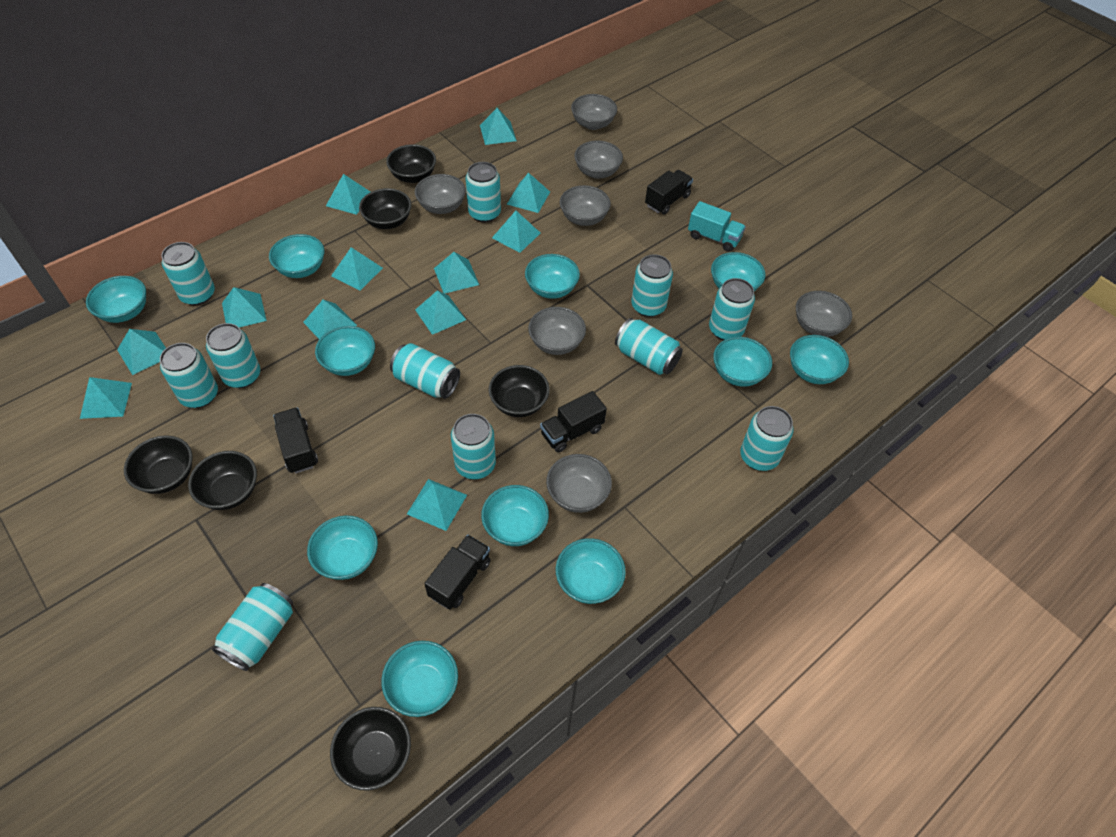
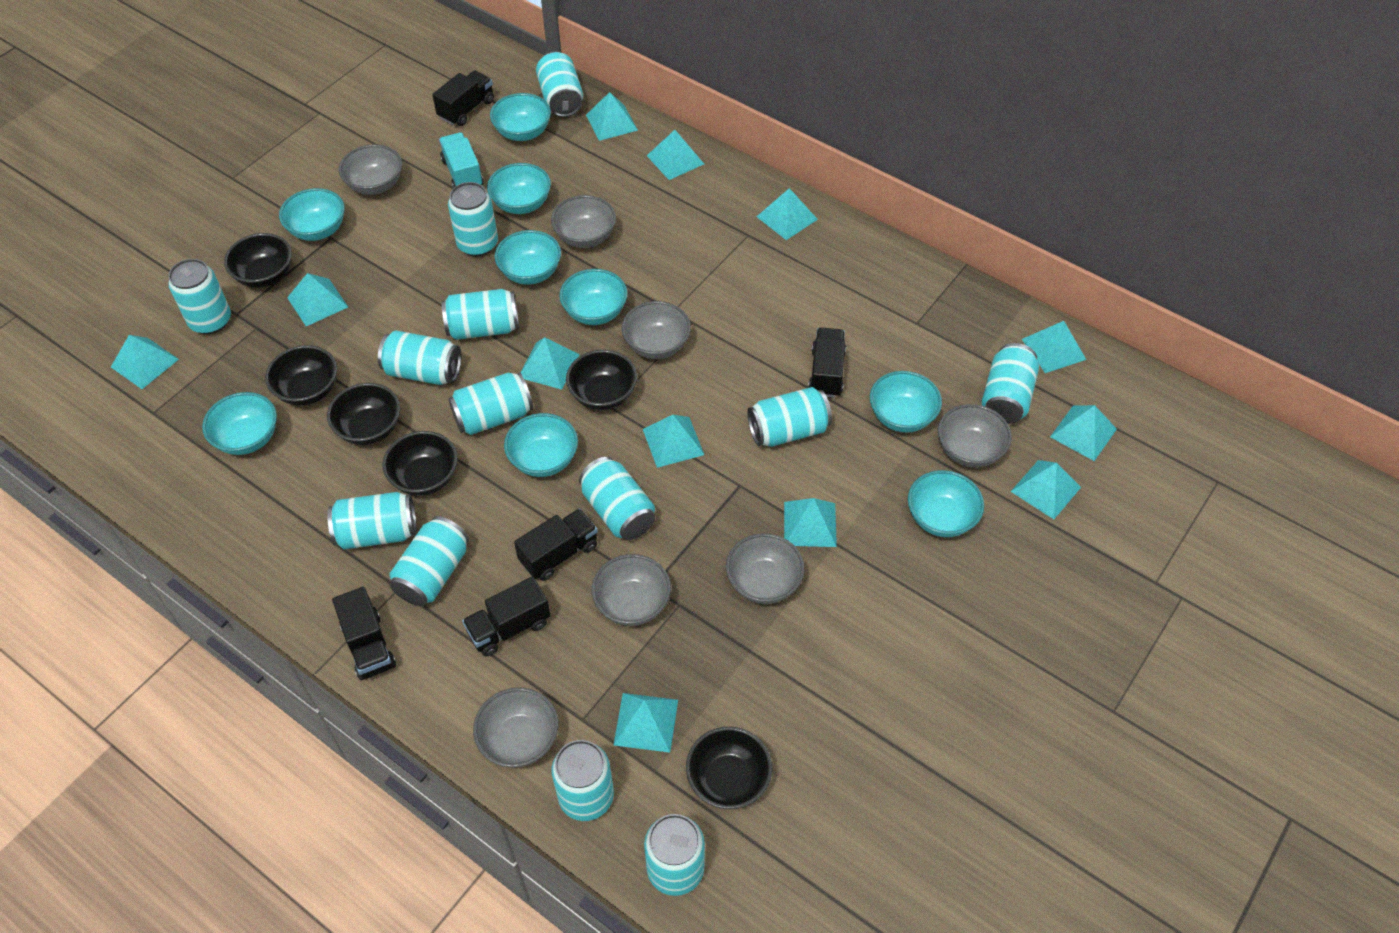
black truck: [273,407,318,474] [424,535,491,609] [540,391,607,453] [645,170,693,215] = 4 -> [332,587,396,680] [432,71,494,126] [462,576,551,657] [514,509,598,581] [808,327,846,398] = 5
turquoise bowl: [86,276,146,323] [269,234,324,278] [307,516,378,580] [315,326,375,376] [381,641,458,717] [481,485,549,546] [525,254,580,299] [556,538,626,604] [711,252,766,291] [713,337,772,387] [790,335,849,384] = 11 -> [202,392,277,455] [279,188,345,241] [487,163,551,214] [490,93,551,141] [495,230,561,285] [504,413,578,477] [559,269,628,325] [870,371,942,433] [908,470,984,537] = 9
turquoise can: [160,343,218,408] [161,242,215,305] [206,323,260,388] [212,583,293,671] [390,343,460,399] [451,414,496,479] [466,162,501,223] [615,318,683,375] [631,254,673,317] [709,278,755,340] [740,406,793,471] = 11 -> [168,259,231,334] [327,492,417,549] [378,330,461,385] [389,516,469,606] [442,289,519,340] [448,182,498,256] [448,373,533,435] [536,52,583,117] [552,740,614,821] [579,457,655,540] [644,814,705,896] [747,387,832,447] [982,343,1039,424] = 13

